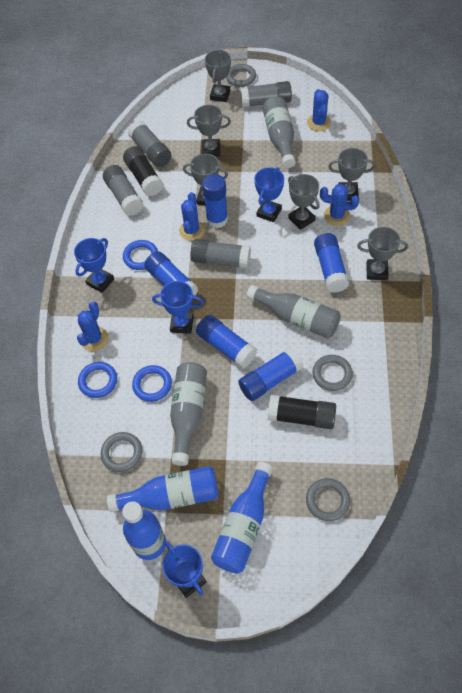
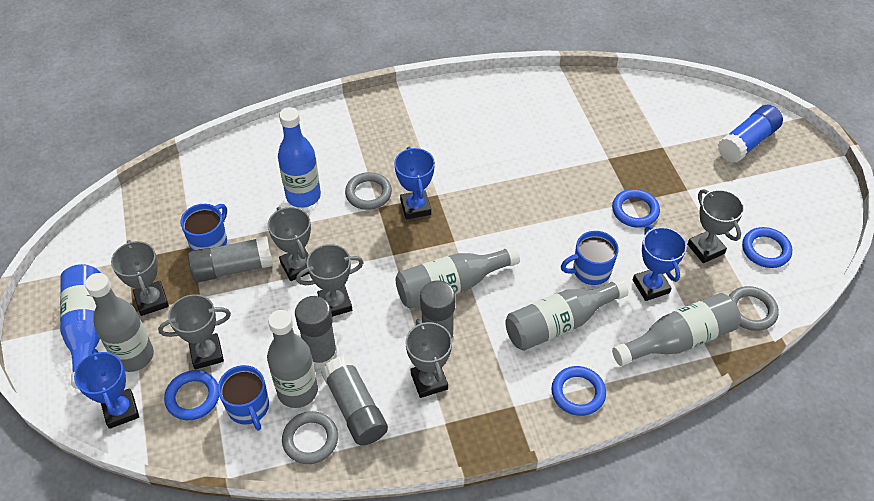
black glue stick: [123,146,163,196] [268,395,336,429] = 2 -> none = 0
blue bottle: [107,466,219,512] [122,501,166,560] [211,462,273,573] = 3 -> [60,264,101,389] [278,107,321,208] = 2
blue cactus: [77,301,109,351] [179,192,205,241] [307,89,331,131] [320,184,359,226] = 4 -> none = 0
blue glue stick: [144,251,198,296] [196,315,257,369] [202,174,228,228] [238,347,304,401] [314,233,350,293] = 5 -> [718,105,783,163] = 1
blue mug: none = 0 -> [180,204,227,251] [218,365,269,431] [561,231,619,285] = 3
blue ring: [78,362,117,398] [123,240,158,270] [132,365,172,402] = 3 -> [164,370,219,420] [551,366,606,416] [612,189,660,228] [742,227,792,268] = 4
blue trophy: [74,238,114,293] [152,281,204,334] [162,542,206,598] [254,167,284,222] = 4 -> [74,349,139,429] [394,147,435,219] [633,225,687,301] = 3
grey bottle: [170,362,207,466] [246,285,341,339] [263,97,296,168] = 3 -> [85,273,154,372] [267,310,318,408] [396,246,520,309] [505,278,629,351] [612,293,741,366] = 5
grey ring: [101,432,142,472] [226,64,256,87] [306,478,350,521] [312,355,353,391] = 4 -> [282,411,338,464] [345,172,392,210] [729,286,779,331] = 3

